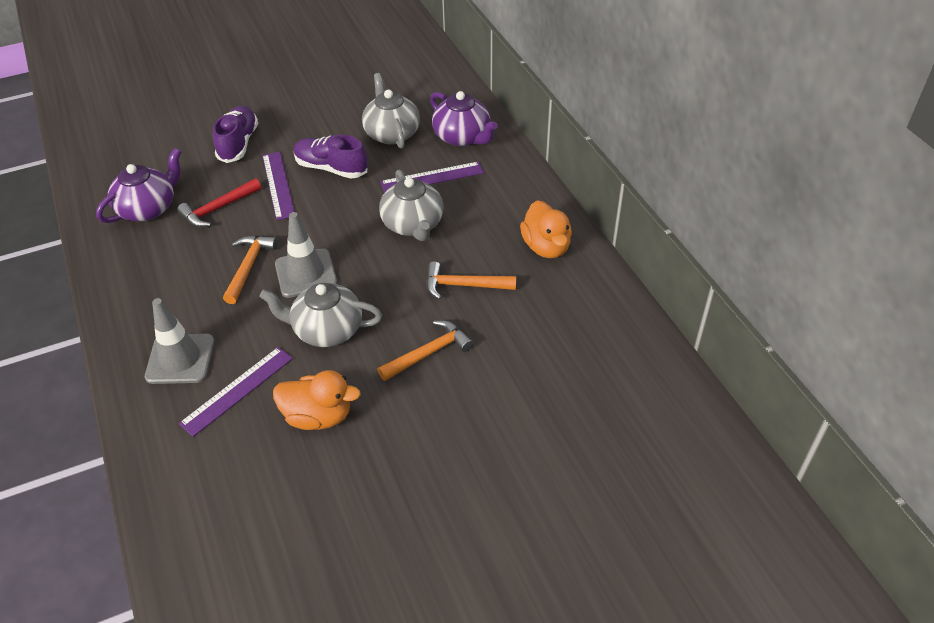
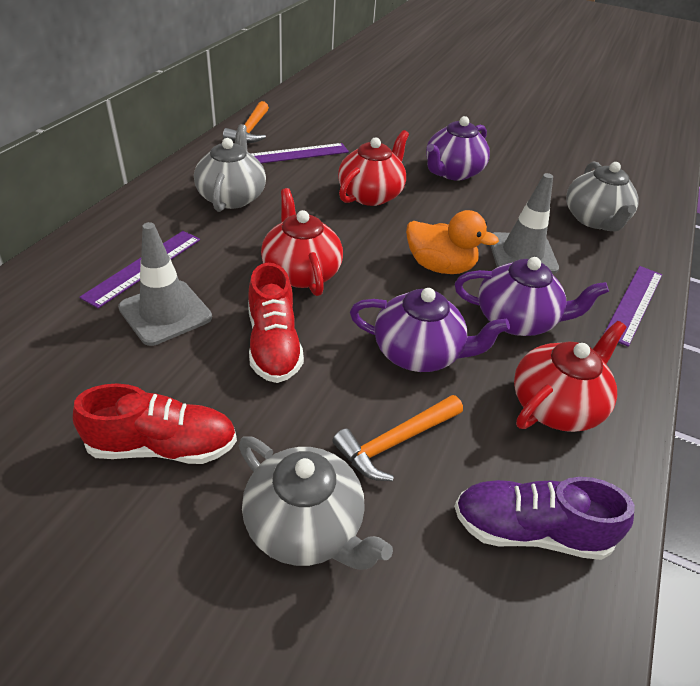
orange duck: [273,370,361,430] [520,200,572,258] = 2 -> [406,210,499,274] = 1
orange hammer: [223,235,278,304] [377,320,474,381] [426,261,516,300] = 3 -> [223,101,269,143] [332,395,463,481] = 2
purple shoe: [213,105,258,163] [293,135,368,179] = 2 -> [454,477,635,560] = 1
purple teapot: [96,148,181,223] [430,91,498,146] = 2 -> [350,288,510,372] [426,116,490,181] [455,257,609,336] = 3
red hammer: [177,178,261,227] = 1 -> none = 0
red shoe: none = 0 -> [73,384,237,464] [248,263,304,383] = 2
red teapot: none = 0 -> [261,188,343,296] [338,130,409,206] [514,321,627,432] = 3

